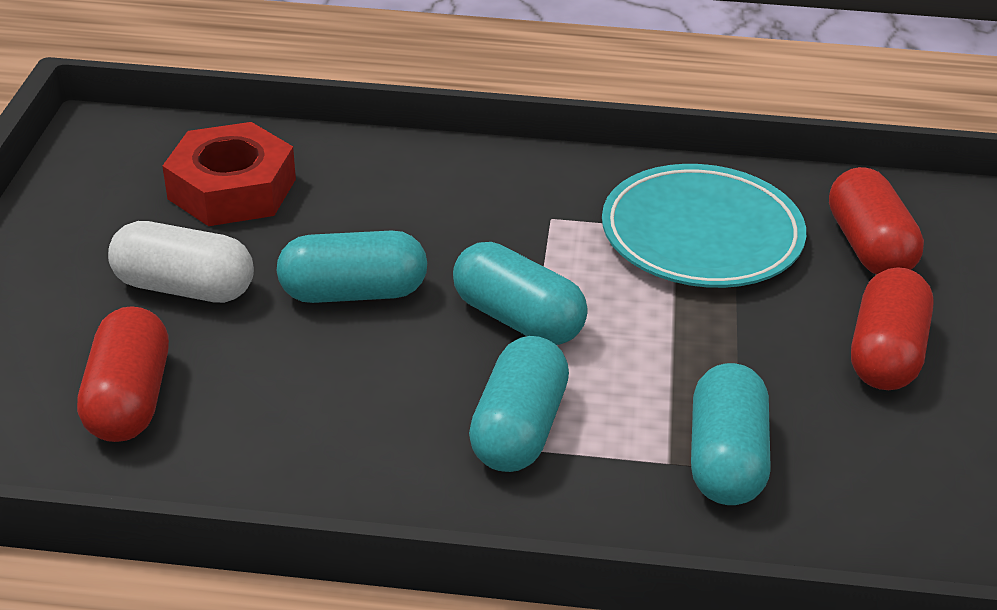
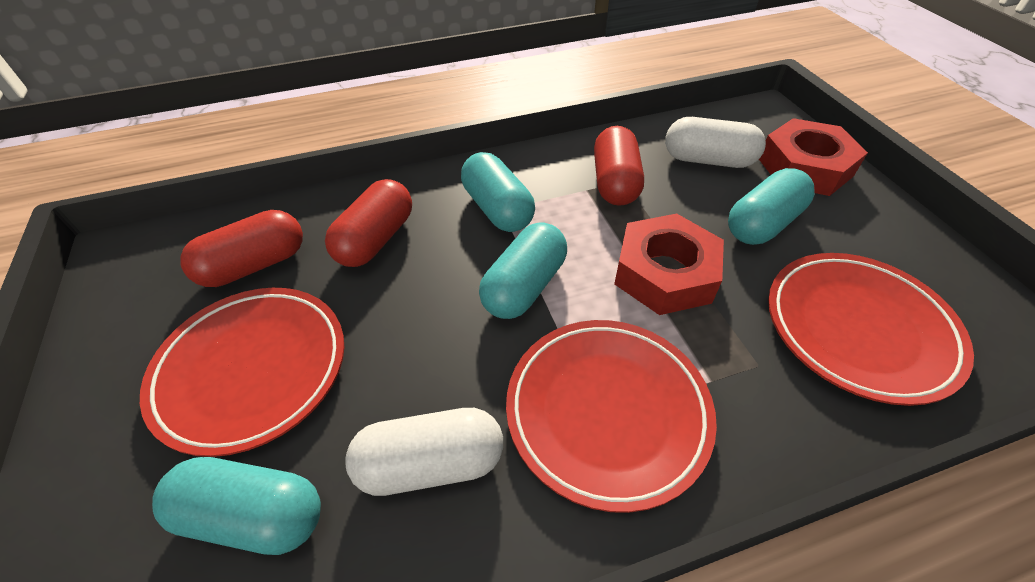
red nut: [162,122,296,226] = 1 -> [614,214,724,315] [759,118,868,196] = 2
red plate: none = 0 -> [140,288,344,457] [506,320,717,513] [768,253,974,406] = 3
turquoise plate: [602,164,806,288] = 1 -> none = 0
white capsule: [108,221,254,303] = 1 -> [345,408,503,496] [665,117,766,168] = 2

